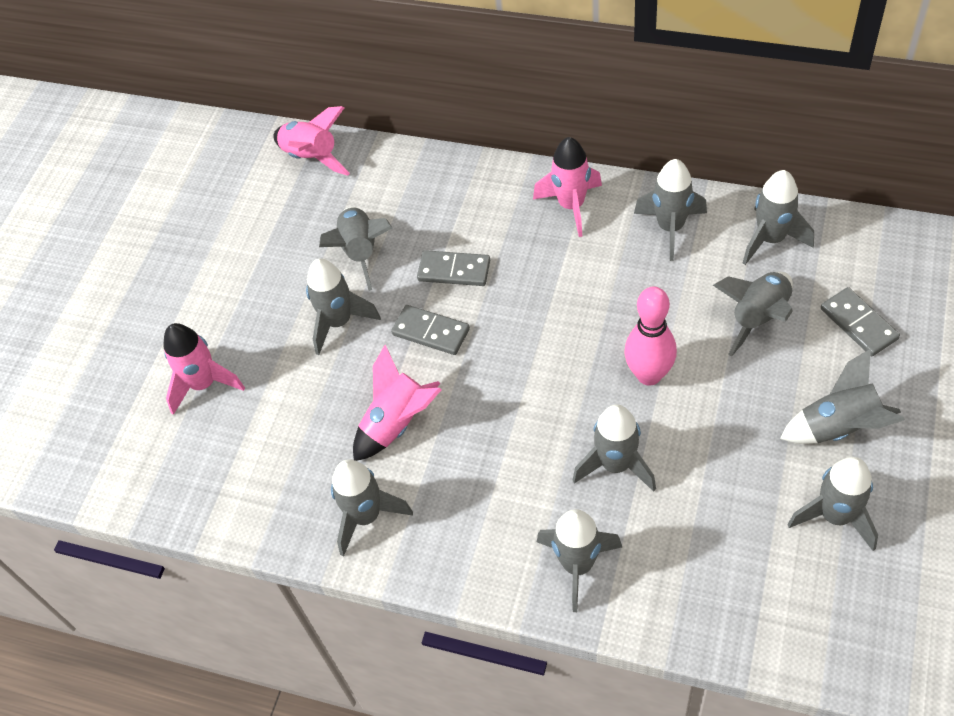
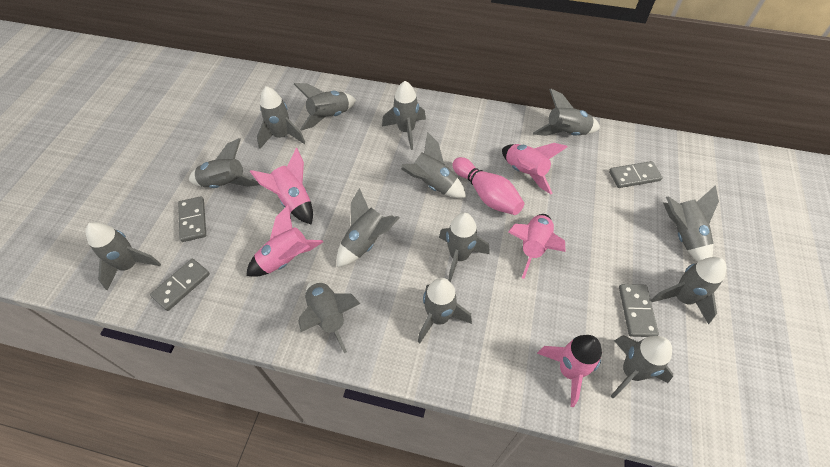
grey domino: [391,305,470,355] [417,250,490,286] [821,287,900,356] = 3 -> [150,259,210,311] [178,196,206,242] [609,161,663,188] [619,284,659,337] = 4
grey rocket: [306,259,381,355] [319,207,392,291] [331,459,413,557] [537,509,622,612] [573,405,656,492] [634,159,707,261] [713,271,793,356] [743,170,814,265] [780,349,905,444] [787,457,878,551] = 10 -> [86,222,161,291] [189,138,260,188] [257,86,306,149] [294,83,356,131] [298,280,361,353] [337,188,400,267] [382,81,426,150] [401,132,466,198] [418,278,472,343] [439,212,490,282] [533,89,600,136] [611,335,673,398] [651,257,726,324] [663,185,719,262] = 14
pink rocket: [163,323,245,415] [273,106,350,176] [353,345,442,461] [533,137,602,237] = 4 -> [246,205,323,277] [250,148,313,225] [502,143,568,194] [508,214,565,279] [537,335,602,407] = 5

